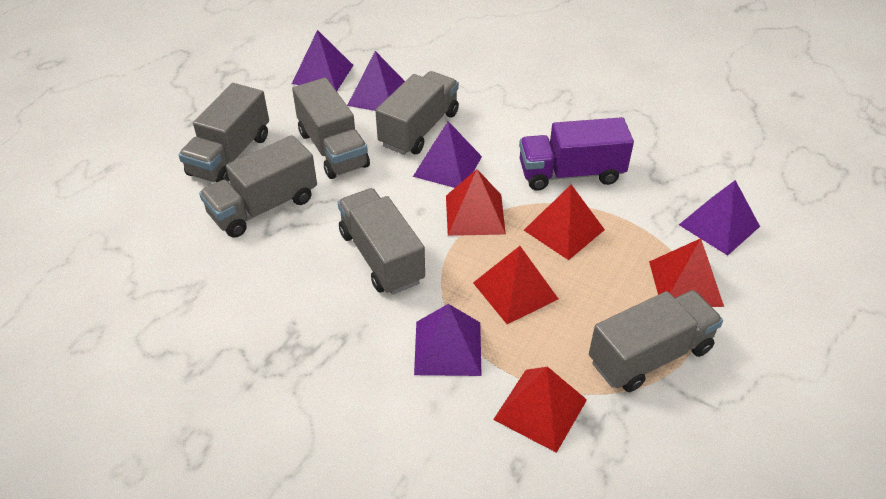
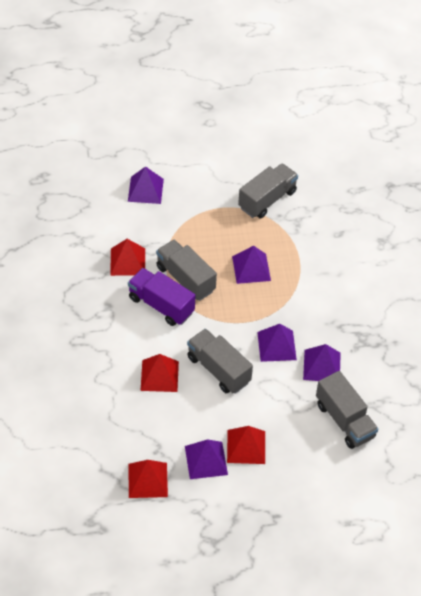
grey truck: [178,83,269,182] [199,135,317,238] [292,78,370,179] [338,188,425,295] [375,71,459,155] [589,290,723,392] = 6 -> [156,240,217,301] [187,329,253,394] [238,163,298,219] [316,371,378,449] = 4
red pyramid: [446,169,506,236] [473,246,558,324] [493,367,587,453] [524,185,605,260] [649,238,724,307] = 5 -> [110,239,145,276] [128,460,168,498] [141,354,179,392] [227,426,265,464] = 4

